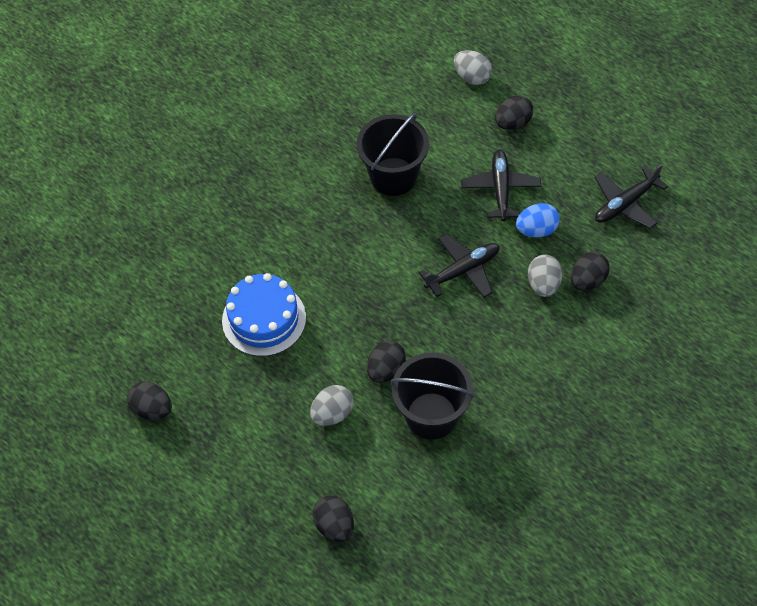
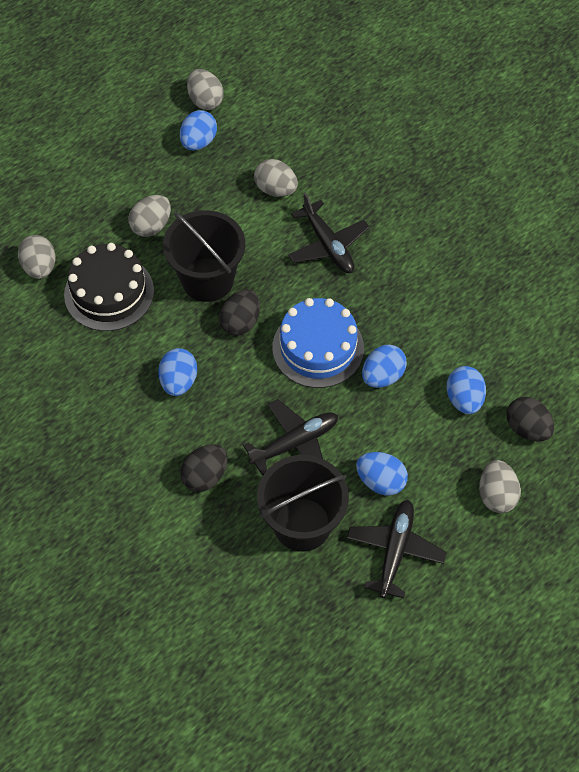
black cake: none = 0 -> [64,243,154,331] = 1
black egg: [127,382,172,420] [313,495,354,542] [367,341,406,383] [495,95,533,130] [570,252,610,291] = 5 -> [180,445,228,492] [219,290,260,336] [507,397,554,442] = 3
blue egg: [516,203,560,237] = 1 -> [158,348,197,396] [180,110,217,150] [356,452,408,495] [362,344,407,388] [446,366,486,414] = 5
grey egg: [310,385,354,426] [454,50,492,85] [528,254,563,297] = 3 -> [18,235,56,279] [128,195,171,237] [187,69,224,110] [254,159,298,197] [479,460,521,513] = 5

